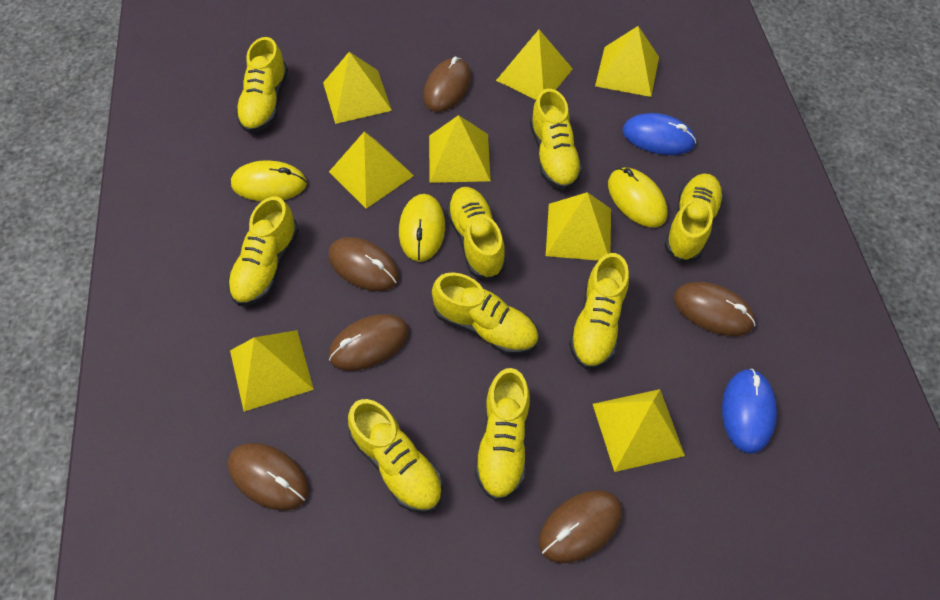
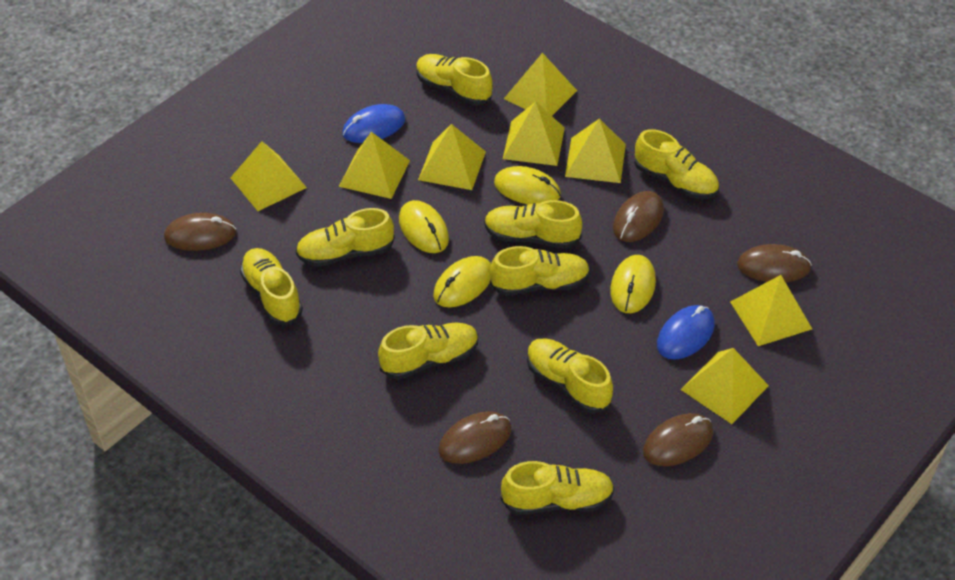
brown mouse: [228,443,309,511] [329,237,399,291] [329,314,409,371] [423,57,471,112] [539,490,622,563] [673,282,756,336] = 6 -> [164,213,236,251] [438,411,511,464] [613,191,664,242] [643,413,713,466] [737,244,812,282] = 5
yellow mouse: [231,160,307,201] [399,194,445,262] [608,168,667,227] = 3 -> [399,200,449,253] [433,256,491,307] [494,166,561,205] [610,255,656,313] = 4

